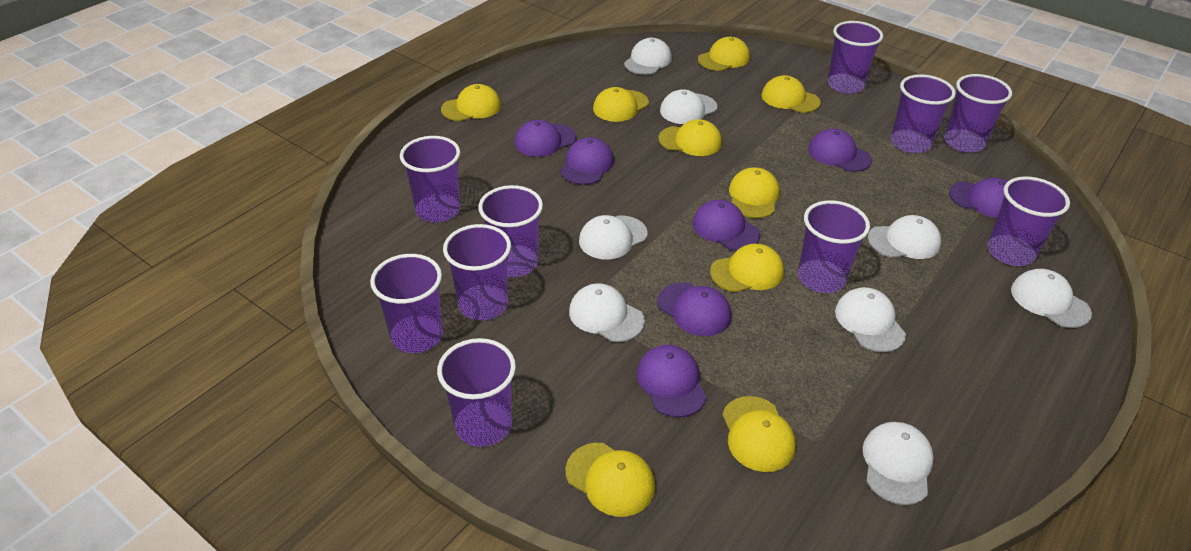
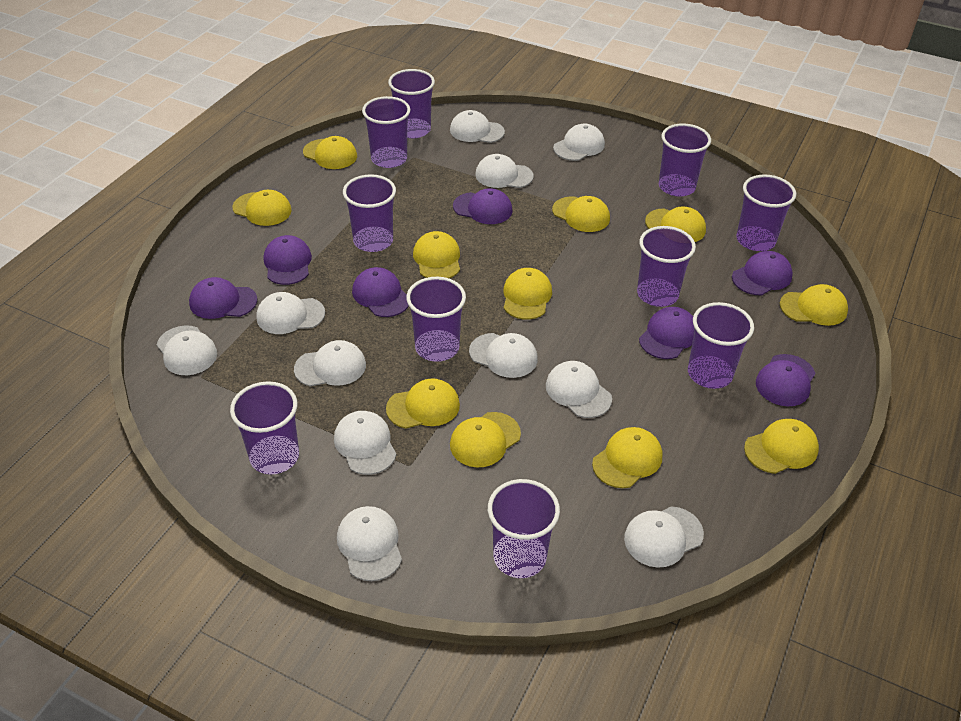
white cap: [569,283,645,342] [579,215,647,260] [624,38,672,75] [660,89,717,124] [835,287,906,352] [862,422,934,505] [868,215,941,259] [1011,269,1092,328] = 8 -> [157,325,217,375] [256,292,325,334] [294,340,366,386] [334,411,396,475] [337,506,402,581] [450,110,505,143] [469,333,538,378] [475,154,533,188] [546,361,612,418] [553,124,605,161] [624,506,704,568] = 11
yellow cap: [441,84,501,121] [566,443,655,517] [593,87,649,122] [658,119,722,156] [698,37,750,71] [710,244,784,292] [722,396,796,472] [729,167,780,218] [762,75,821,113] = 9 -> [232,190,292,226] [303,136,357,169] [386,378,460,429] [413,231,460,278] [450,412,521,467] [503,268,552,320] [552,196,610,232] [592,427,662,488] [645,207,706,242] [744,419,819,474] [780,284,848,326] = 11

